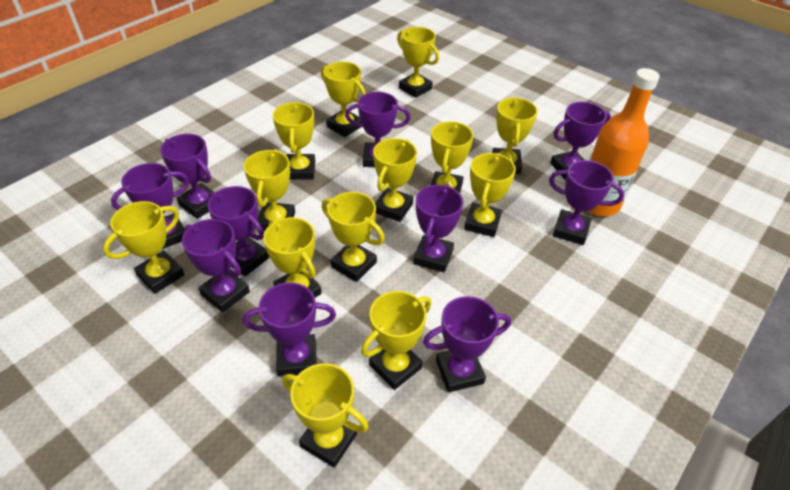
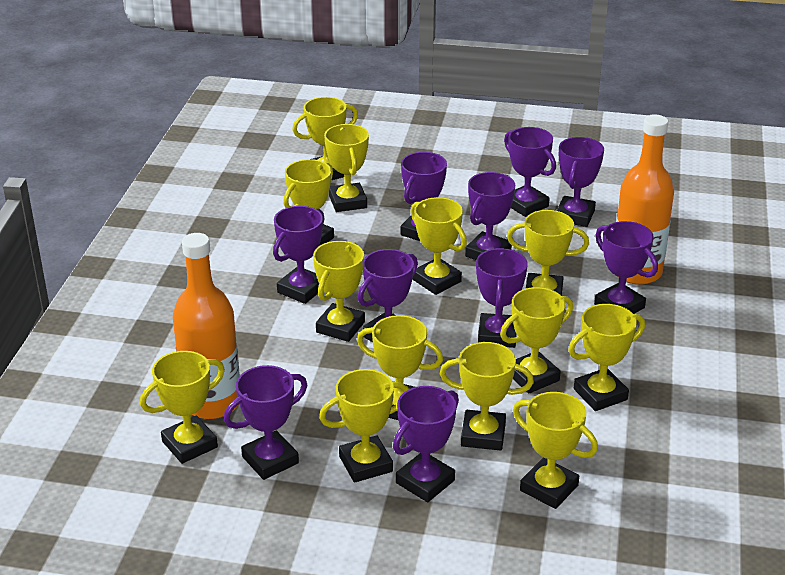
orange bottle: [588,68,660,216] = 1 -> [173,233,240,419] [616,114,674,285] = 2

